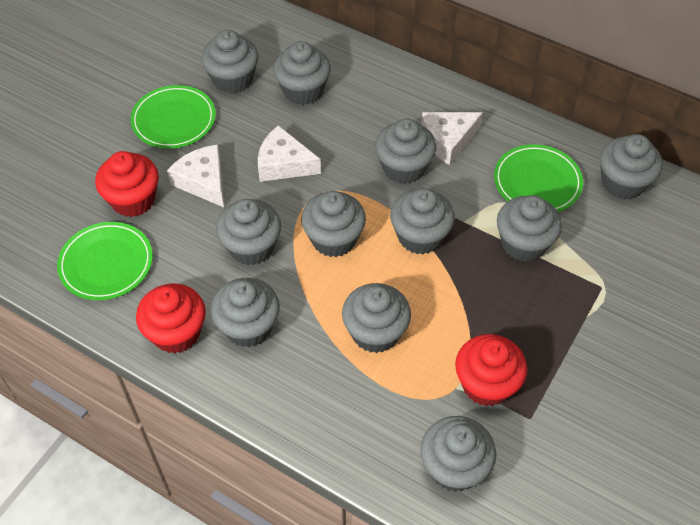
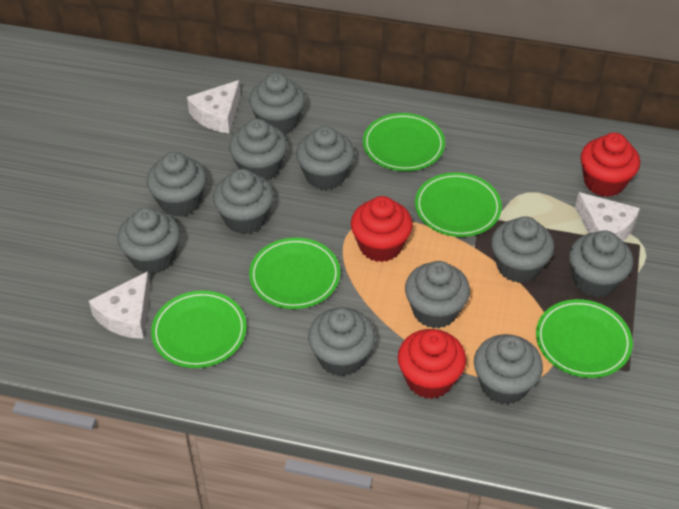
green plate: [57,222,153,300] [131,85,216,149] [494,144,583,212] = 3 -> [151,291,247,368] [249,238,340,309] [363,113,445,171] [415,172,502,237] [536,299,633,378] = 5

